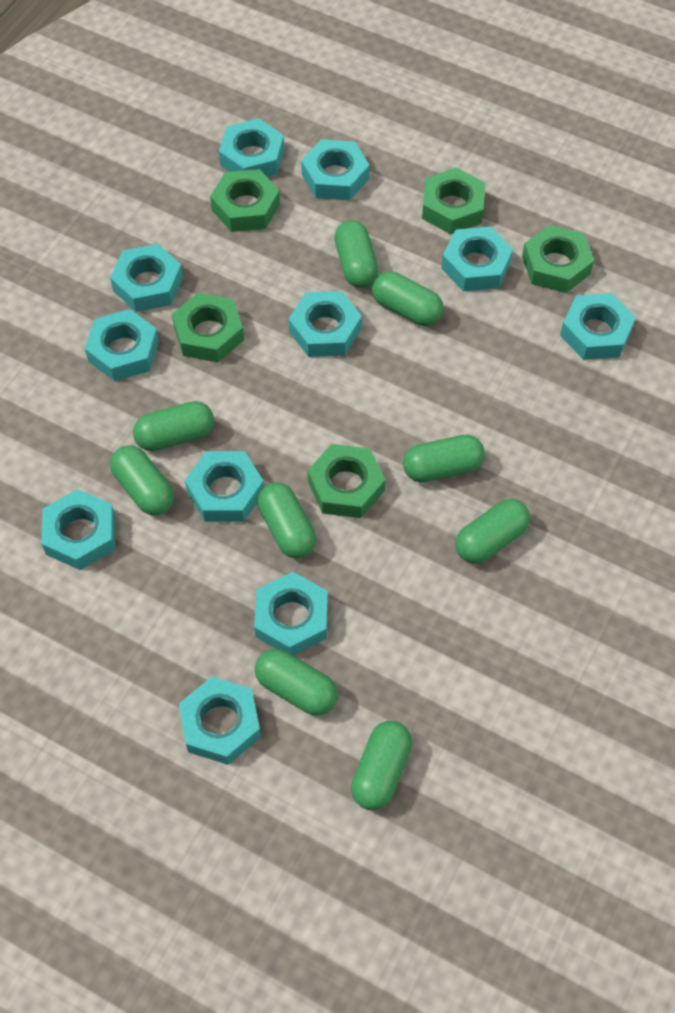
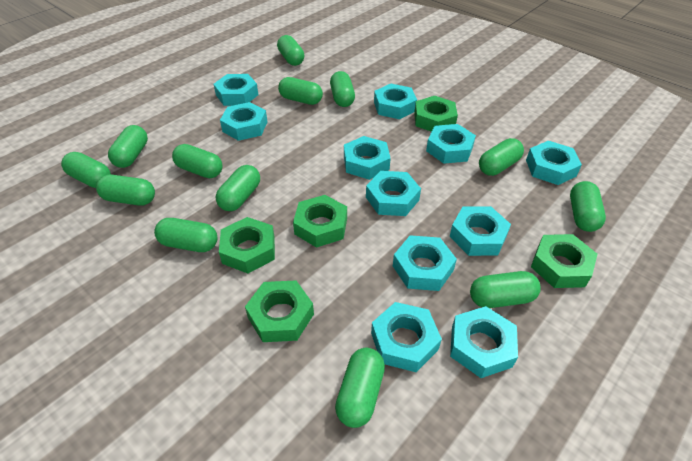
green capsule: [110,446,174,515] [133,401,214,451] [255,649,338,716] [257,482,316,558] [334,220,379,288] [351,721,412,810] [372,271,444,326] [403,435,485,482] [455,499,530,564] = 9 -> [61,152,111,188] [96,175,155,205] [108,125,148,168] [154,218,217,252] [172,144,223,178] [216,165,260,211] [277,35,304,66] [278,77,323,105] [330,71,355,107] [335,348,385,428] [470,271,541,308] [479,138,524,176] [570,181,606,232] = 13

